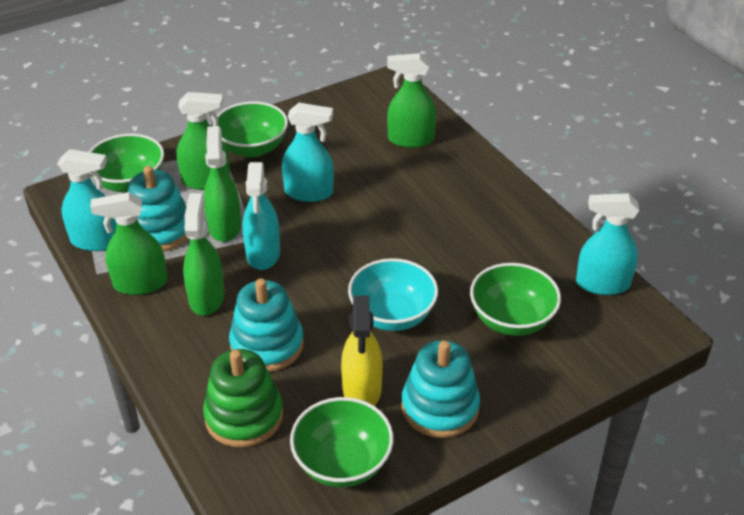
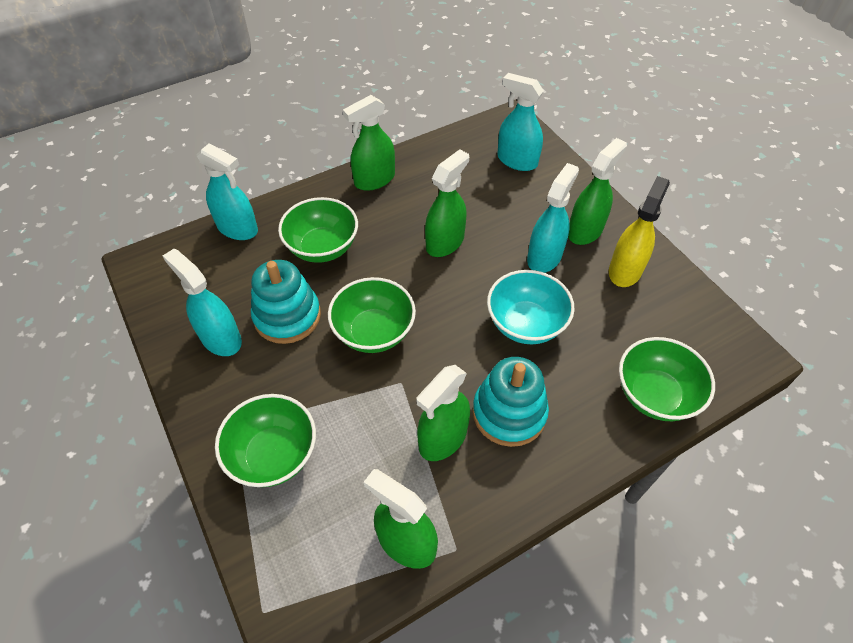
green stacking toy: [203,349,283,447] = 1 -> none = 0
turquoise stacking toy: [128,166,188,252] [229,279,304,372] [401,340,480,438] = 3 -> [251,260,321,344] [472,357,549,447] = 2

